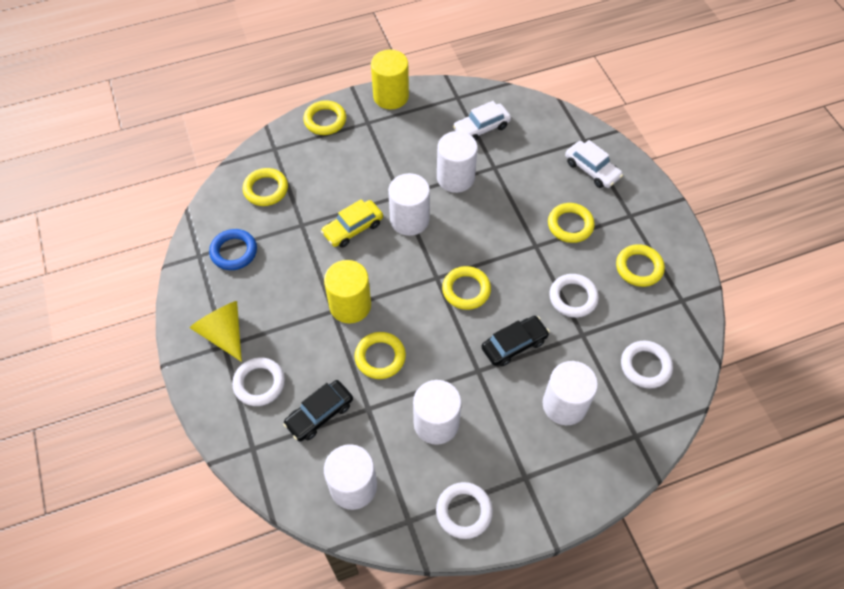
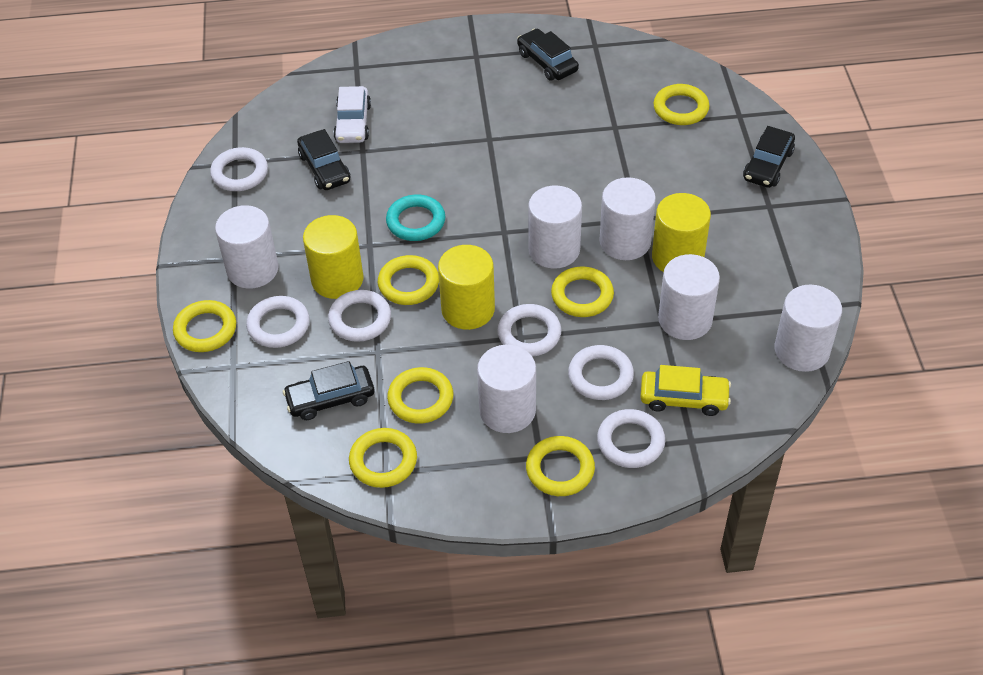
black car: [283,380,353,441] [481,316,550,366] = 2 -> [283,361,374,420] [297,129,350,190] [517,29,579,81] [743,126,795,188] = 4
blue ring: [209,229,257,270] = 1 -> none = 0
turquoise ring: none = 0 -> [386,194,445,241] = 1
white car: [453,101,511,141] [565,140,623,188] = 2 -> [333,86,371,143] = 1
white cylinder: [324,444,377,510] [388,173,430,236] [413,380,461,445] [437,131,478,193] [543,361,598,425] = 5 -> [215,205,279,289] [477,345,536,433] [528,185,582,269] [600,177,656,260] [658,254,720,340] [775,285,842,372] = 6
white ring: [232,357,285,406] [436,482,493,539] [549,274,599,318] [621,341,673,389] = 4 -> [210,147,268,191] [246,296,310,348] [328,290,391,342] [498,304,561,357] [568,345,634,400] [597,409,665,468] = 6
yellow cone: [189,301,242,362] = 1 -> none = 0
yellow cylinder: [324,260,371,323] [371,50,409,109] = 2 -> [303,215,364,299] [438,245,495,330] [652,193,711,272] = 3
yellow ring: [242,168,288,206] [303,100,346,135] [354,332,406,379] [442,266,491,310] [548,203,595,243] [616,244,665,287] = 6 -> [173,300,236,352] [349,428,417,488] [378,255,439,305] [387,367,453,424] [526,436,595,496] [551,266,614,317] [653,84,710,125] = 7

